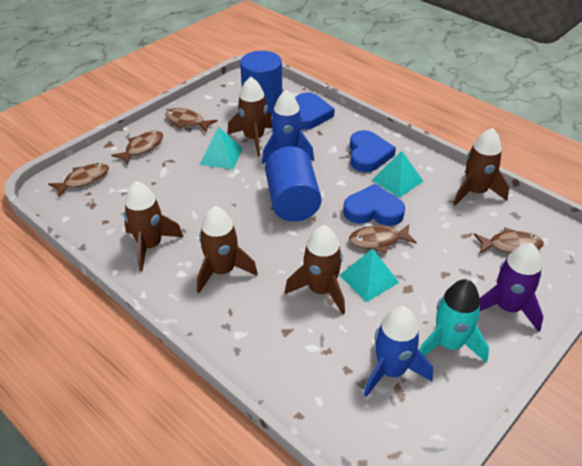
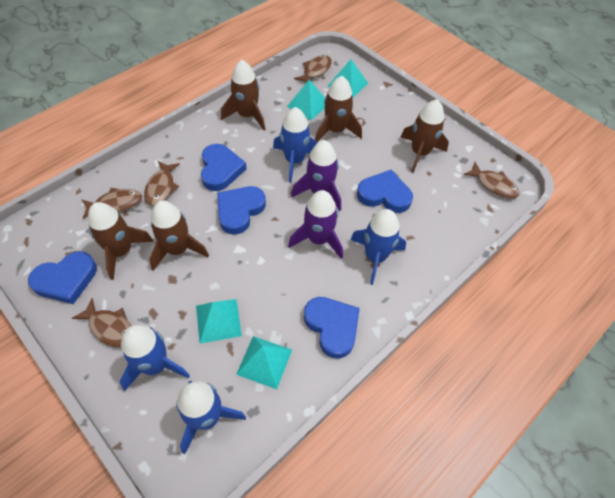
blue cylinder: [240,51,282,114] [265,146,322,222] = 2 -> none = 0
blue heart: [295,93,335,130] [343,184,405,226] [350,130,396,172] = 3 -> [28,251,97,304] [201,144,247,191] [217,186,266,234] [304,297,360,359] [357,170,413,213] = 5
blue rocket: [262,90,314,164] [364,306,433,397] = 2 -> [119,325,190,391] [176,381,246,454] [273,107,318,183] [350,209,406,285] = 4
purple rocket: [480,243,543,332] = 1 -> [288,190,343,259] [291,140,341,211] = 2
turquoise pyramid: [199,127,243,169] [339,249,399,302] [372,151,423,198] = 3 -> [196,299,242,344] [236,336,292,389] [287,79,325,120] [327,59,368,98] = 4
turquoise rocket: [419,279,489,363] = 1 -> none = 0

